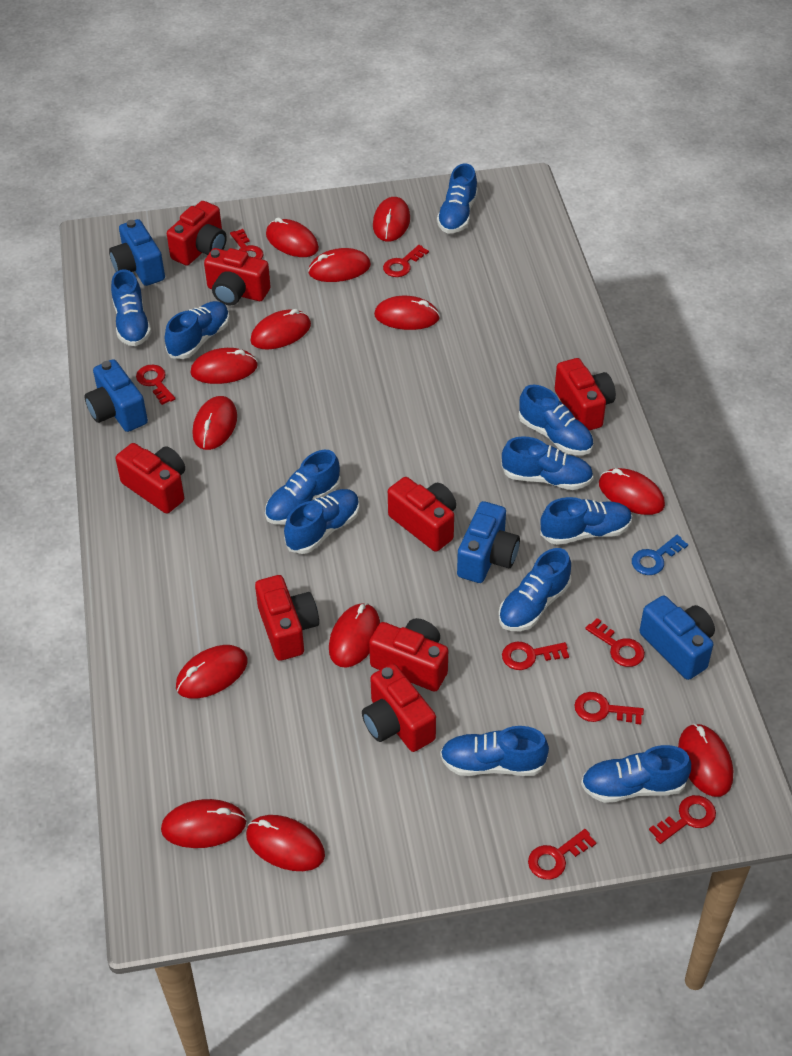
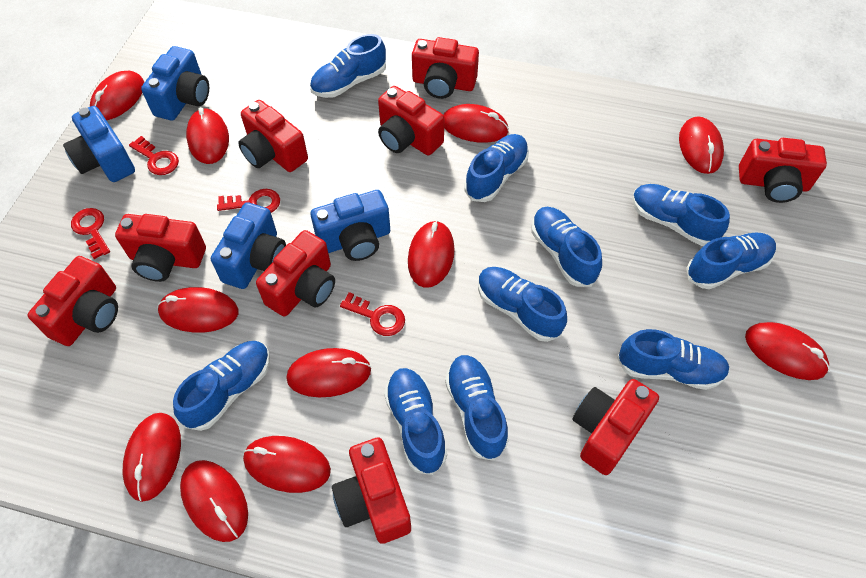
blue key: [632,535,688,575] = 1 -> none = 0
blue shoe: [111,269,151,346] [165,301,230,359] [265,450,341,525] [284,489,360,554] [437,164,478,233] [440,726,549,776] [499,548,571,631] [501,436,593,490] [518,384,593,455] [540,497,632,545] [581,745,691,803] = 11 -> [173,341,270,431] [310,34,386,98] [384,368,447,475] [445,355,509,461] [464,134,529,202] [478,267,567,342] [531,207,602,287] [617,329,730,390] [632,184,730,246] [686,232,776,289] = 10
red camera: [115,443,185,514] [167,201,227,266] [204,248,271,305] [255,575,319,661] [362,664,436,752] [369,618,448,691] [388,477,456,552] [555,358,616,431] = 8 -> [27,256,118,346] [115,214,206,282] [238,100,308,172] [256,230,335,317] [332,437,411,544] [378,86,444,155] [412,37,479,99] [572,379,659,475] [739,138,827,203] = 9
red key: [136,365,175,405] [230,229,263,259] [383,245,429,277] [502,642,569,670] [528,829,596,879] [575,692,644,725] [585,618,645,667] [649,795,716,844] = 8 -> [71,208,110,259] [129,136,179,175] [217,189,280,213] [340,292,405,336] = 4
red mouse: [161,799,246,848] [176,645,248,699] [191,348,258,384] [193,396,237,450] [246,815,325,871] [250,309,311,350] [266,218,319,257] [308,248,371,282] [329,603,380,668] [373,197,410,242] [374,296,440,330] [599,468,665,515] [678,723,733,797] = 13 -> [90,71,144,120] [123,413,181,502] [157,287,238,333] [180,460,248,542] [186,107,229,164] [243,436,331,493] [286,348,371,397] [408,220,455,288] [443,104,509,143] [679,116,724,174] [745,322,830,380] = 11

